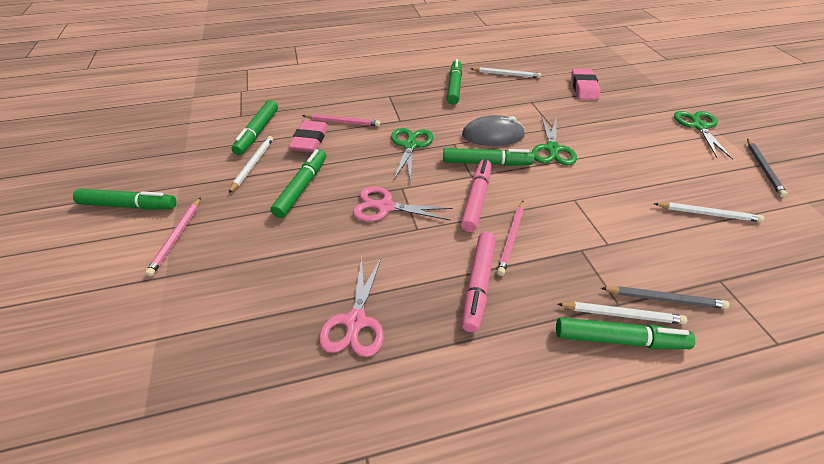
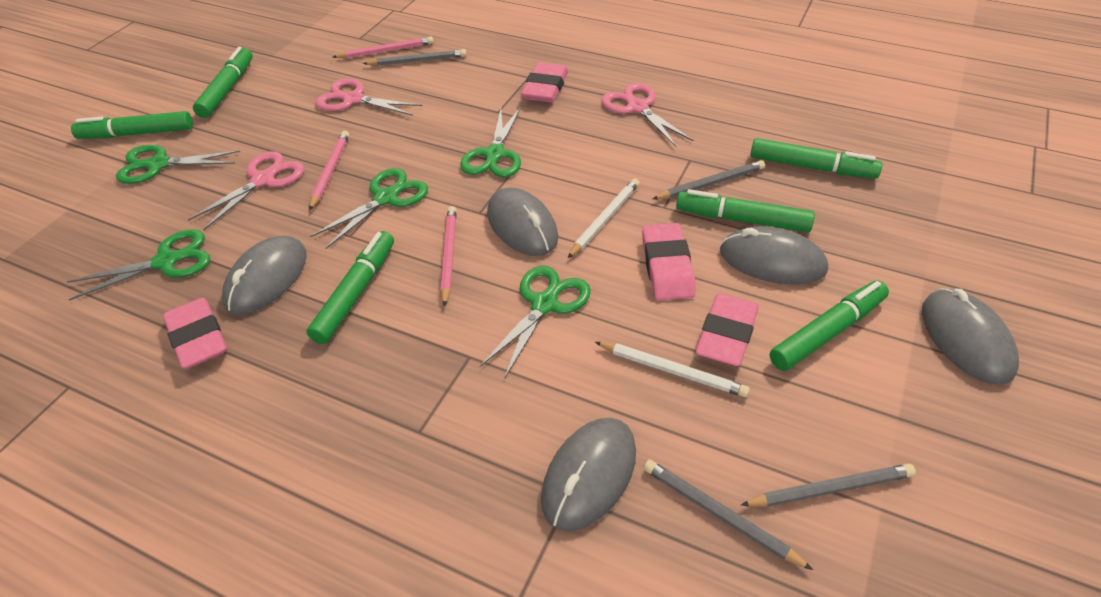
green scissors: [391,128,433,183] [532,116,577,165] [674,111,733,160] = 3 -> [67,229,210,301] [116,145,240,184] [310,168,428,249] [460,107,521,177] [480,266,591,379] = 5
grey mouse: [462,115,525,146] = 1 -> [222,236,307,315] [487,188,558,256] [541,418,636,531] [720,226,828,284] [922,288,1019,384] = 5
grey pencil: [601,286,729,309] [747,139,788,197] = 2 -> [363,49,467,66] [644,460,813,570] [653,160,765,199] [741,464,916,507] = 4
pink eraser: [288,120,328,152] [571,68,601,100] = 2 -> [163,298,227,369] [521,62,568,102] [642,223,696,300] [696,293,759,366] = 4
pink marker: [461,159,491,232] [462,232,496,333] = 2 -> none = 0
pink scissors: [319,257,384,357] [353,186,453,222] = 2 -> [188,151,304,230] [316,79,423,116] [601,83,693,147] = 3
white pencil: [229,136,273,193] [471,67,541,78] [557,302,687,324] [654,202,764,222] = 4 -> [568,178,639,258] [595,342,750,397] = 2

